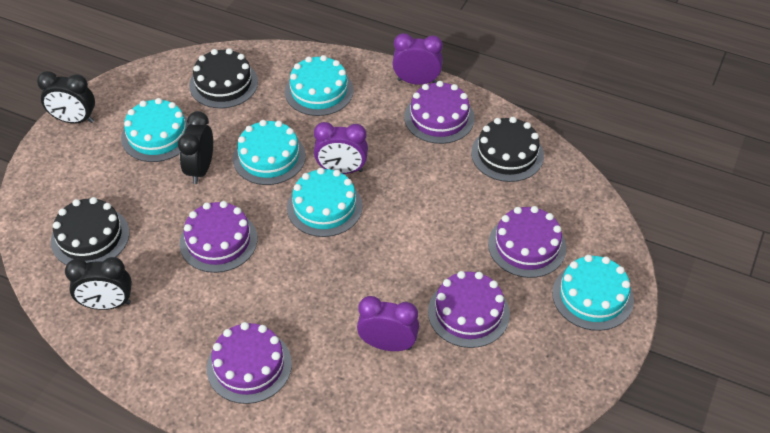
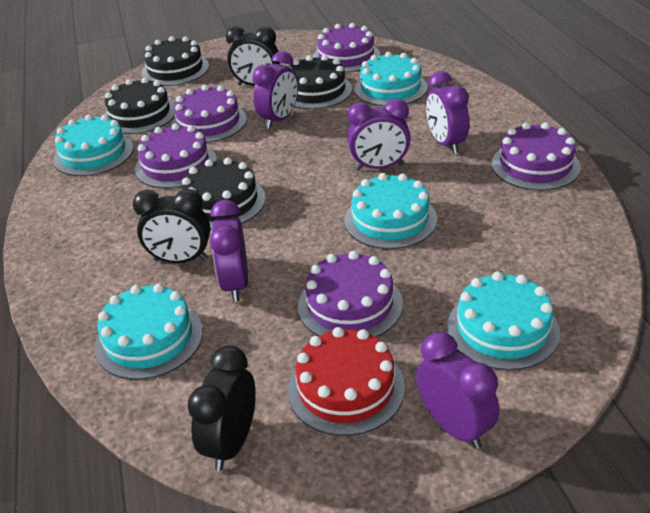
black cake: [51,197,129,265] [189,48,258,108] [471,117,544,182] = 3 -> [104,77,175,134] [141,36,209,86] [182,158,266,229] [288,55,352,109] = 4
purple clock: [314,122,368,174] [357,296,419,351] [392,33,443,85] = 3 -> [210,200,248,302] [253,51,298,129] [347,98,411,170] [416,332,499,449] [426,71,469,154] = 5
red cake: none = 0 -> [288,327,405,436] = 1

